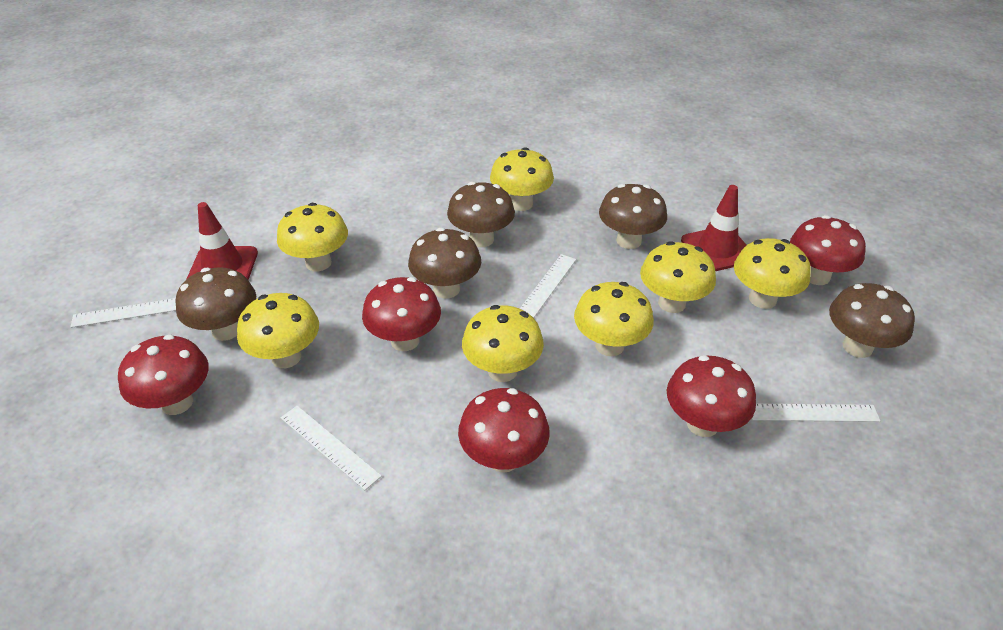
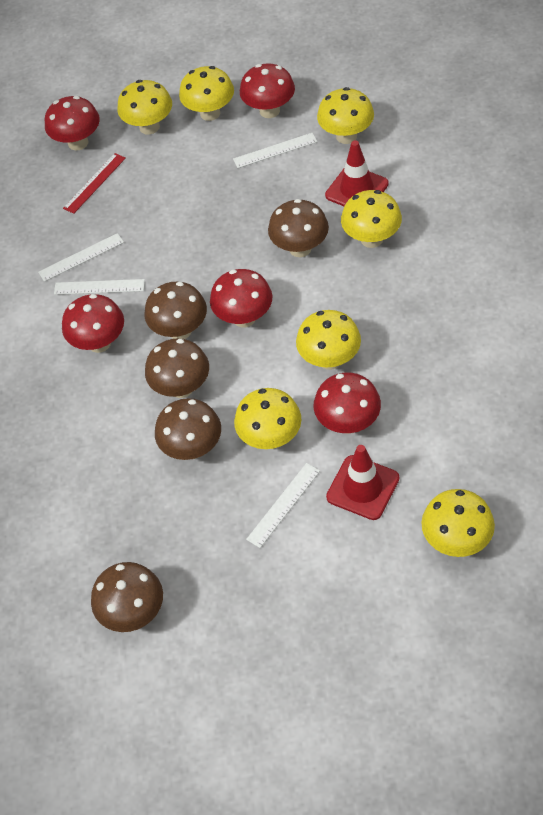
red ruler: none = 0 -> [63,153,126,214] = 1

